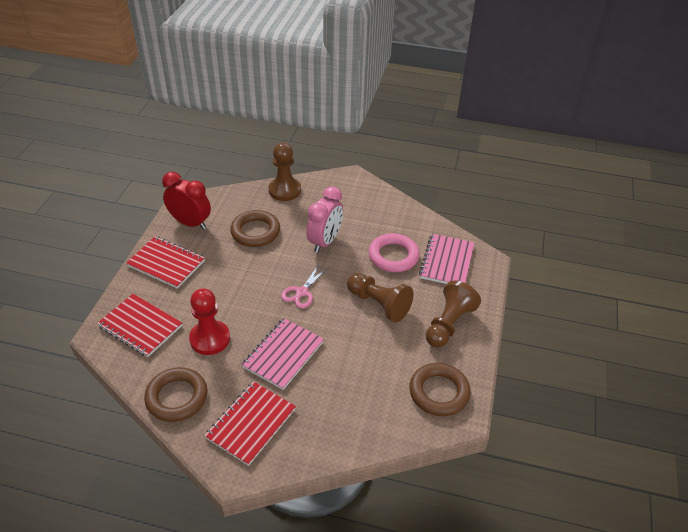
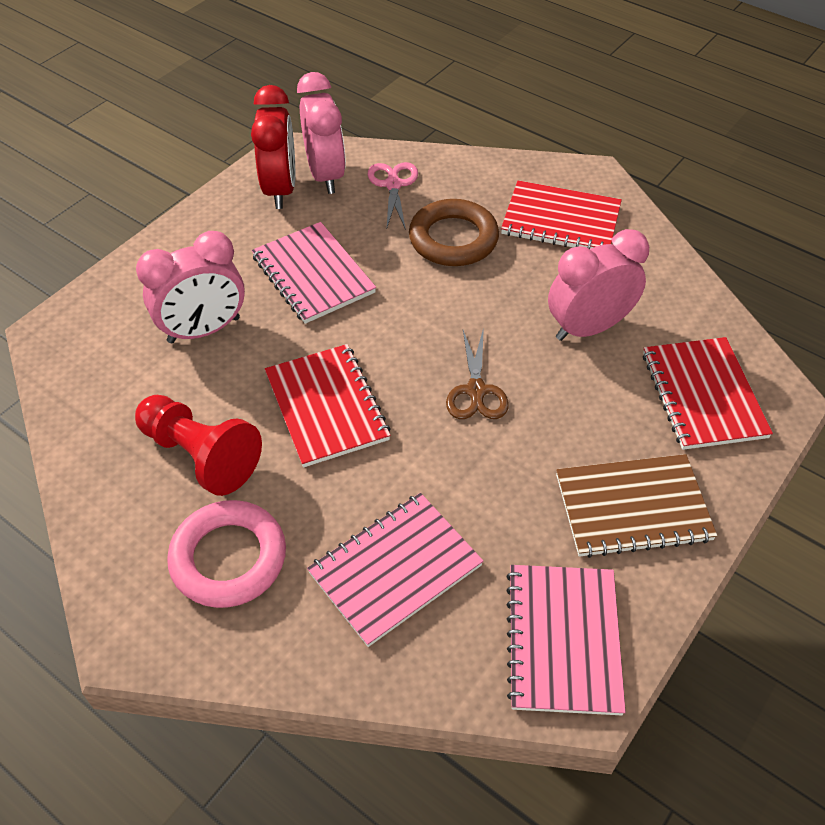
brown notebook: none = 0 -> [556,454,717,558] = 1
brown pawn: [269,143,301,201] [347,273,414,323] [426,281,481,348] = 3 -> none = 0
brown ring: [144,367,207,422] [230,210,280,247] [409,363,471,416] = 3 -> [409,199,499,266] = 1
brown scissors: none = 0 -> [446,327,509,419] = 1
pink clock: [306,186,343,253] = 1 -> [136,231,245,343] [297,72,346,194] [548,229,649,341] = 3
pink notebook: [241,318,324,390] [419,234,475,284] = 2 -> [252,222,376,324] [307,493,483,647] [506,565,626,715] = 3

